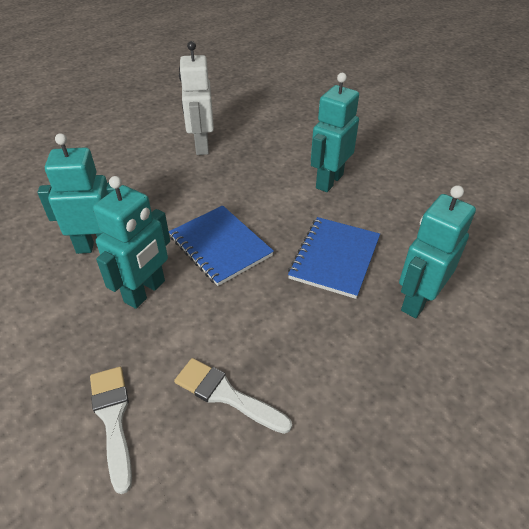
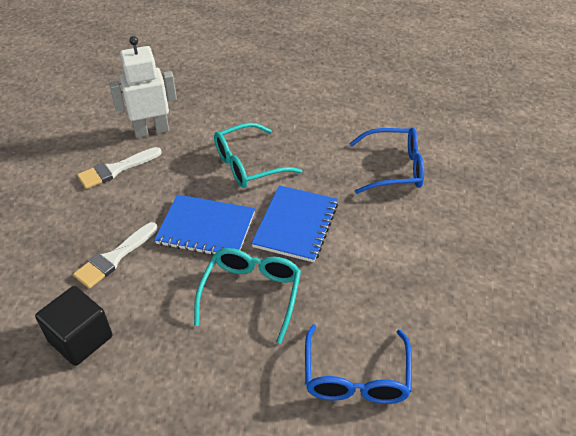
black cube: none = 0 -> [35,286,112,366] = 1
blue glasses: none = 0 -> [305,325,412,404] [349,128,424,194] = 2
turquoise glasses: none = 0 -> [194,248,301,344] [214,123,303,188] = 2
turquoise robot: [37,133,115,254] [93,176,170,309] [311,73,359,192] [399,185,476,318] = 4 -> none = 0

